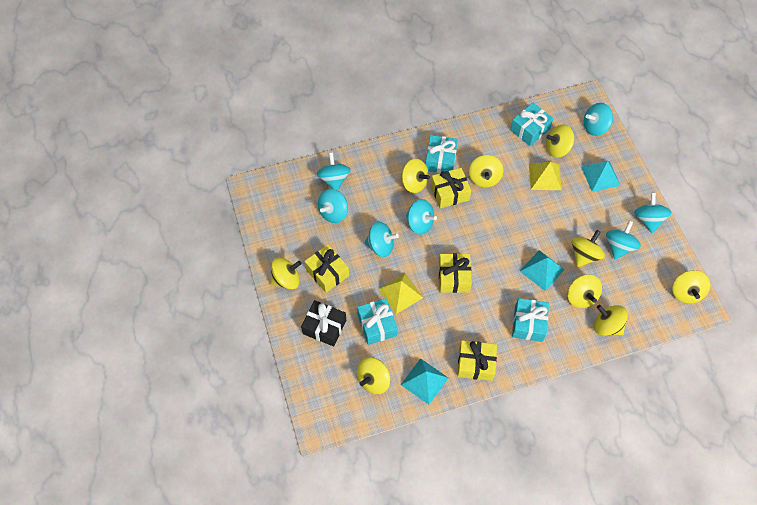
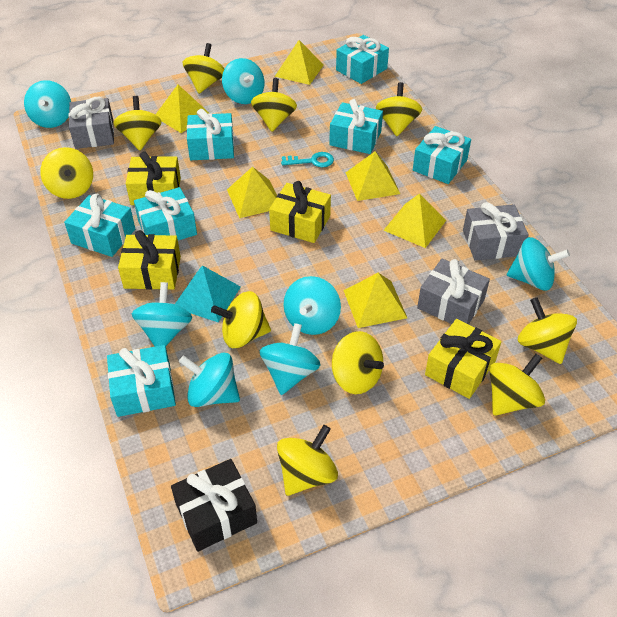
grey gift: none = 0 -> [69,97,114,149] [417,259,490,324] [463,202,528,261] = 3
turquoise gift: [357,298,397,345] [426,135,458,173] [510,103,553,146] [512,298,549,342] = 4 -> [64,193,135,257] [107,345,176,417] [134,187,197,240] [187,109,234,160] [329,99,383,154] [336,35,389,84] [413,126,471,184] = 7
turquoise key: none = 0 -> [281,152,334,167] = 1
turquoise pyramid: [401,358,448,405] [520,250,565,291] [581,161,621,192] = 3 -> [175,265,241,322] = 1
yellow pyramid: [378,273,423,314] [529,162,562,190] = 2 -> [155,85,209,133] [227,167,277,218] [274,40,324,85] [343,273,407,328] [346,151,400,201] [383,193,446,248] = 6
yellow spinning top: [270,257,302,289] [357,357,391,394] [401,159,430,193] [469,155,503,188] [546,125,574,158] [568,274,602,308] [572,230,605,267] [594,305,628,336] [672,270,711,304] = 9 -> [40,147,93,199] [113,96,162,151] [183,43,224,94] [211,291,271,348] [251,78,297,132] [277,425,338,496] [332,331,384,394] [376,82,422,136] [489,354,545,416] [518,297,577,364] = 10

